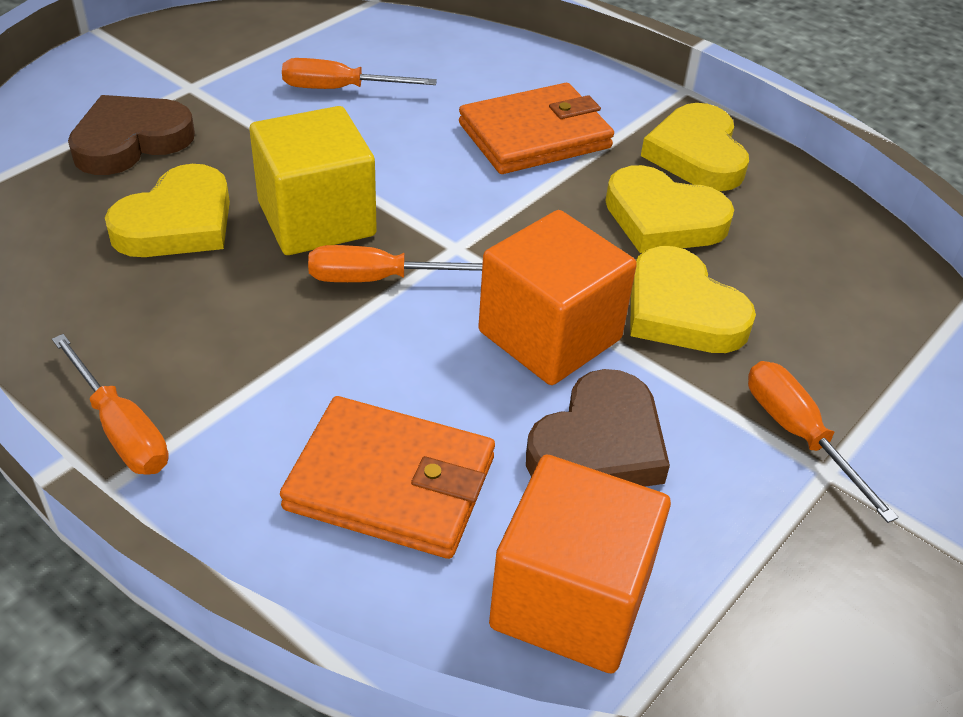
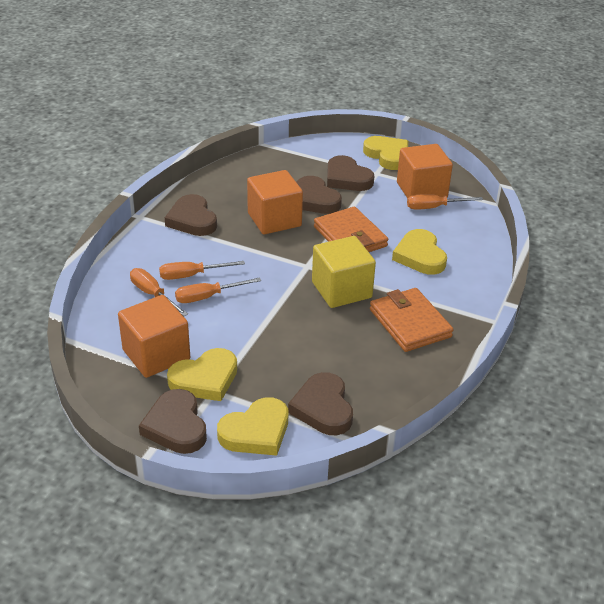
brown heart: [68,95,195,175] [526,369,670,487] = 2 -> [139,389,207,454] [165,194,217,236] [288,372,353,435] [296,176,342,214] [327,155,374,191] = 5
orange cube: [478,210,637,385] [489,454,671,674] = 2 -> [118,295,190,378] [247,170,303,235] [397,144,453,199] = 3

